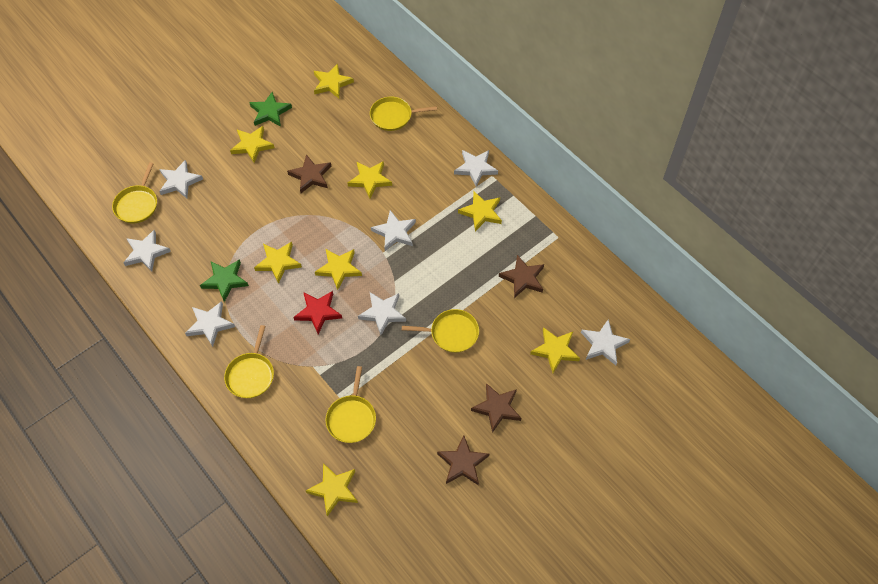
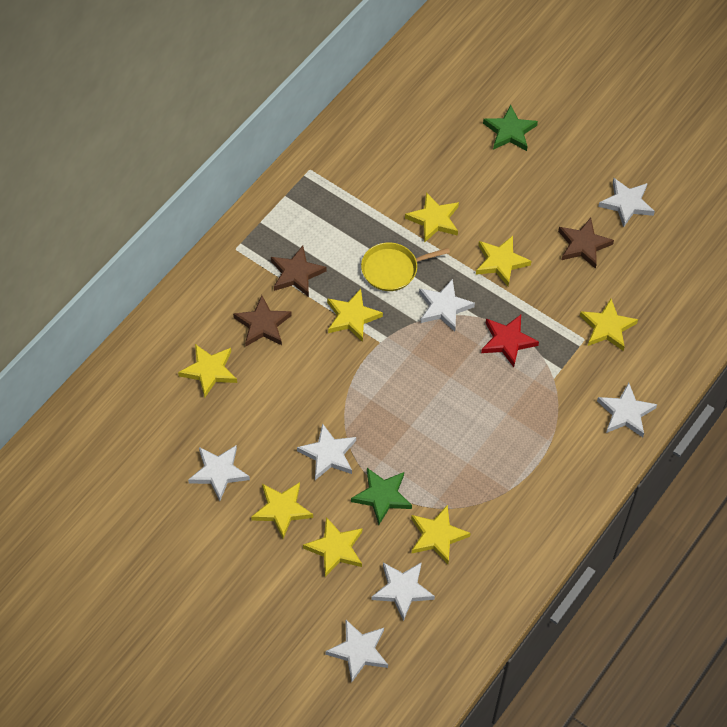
brown star: [287,154,331,193] [437,435,489,485] [471,383,521,433] [499,255,544,298] = 4 -> [233,295,292,346] [271,246,327,297] [558,218,614,269] = 3
yellow pan: [112,162,157,224] [224,325,274,398] [325,366,376,443] [370,97,437,131] [402,309,479,353] = 5 -> [361,242,450,291] = 1

